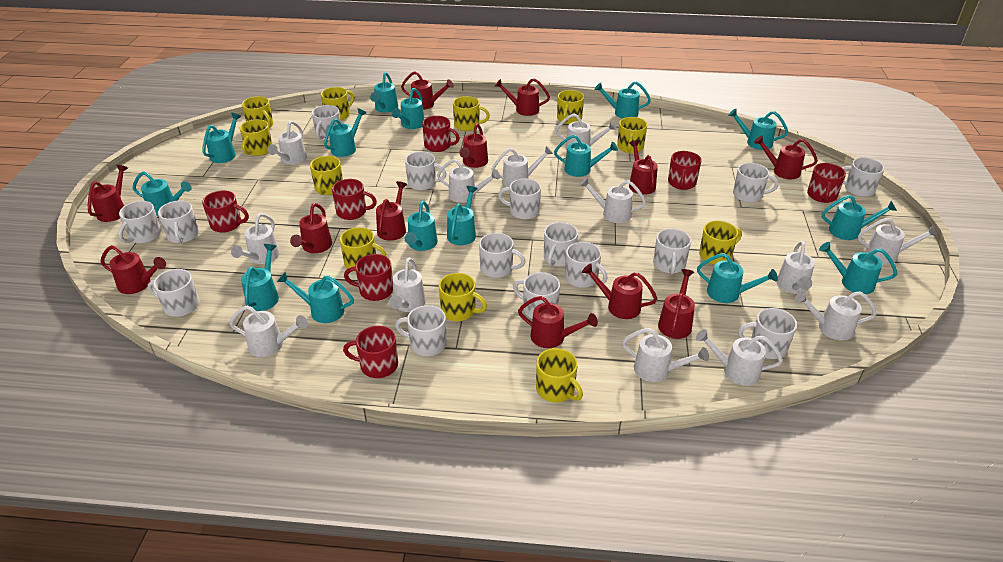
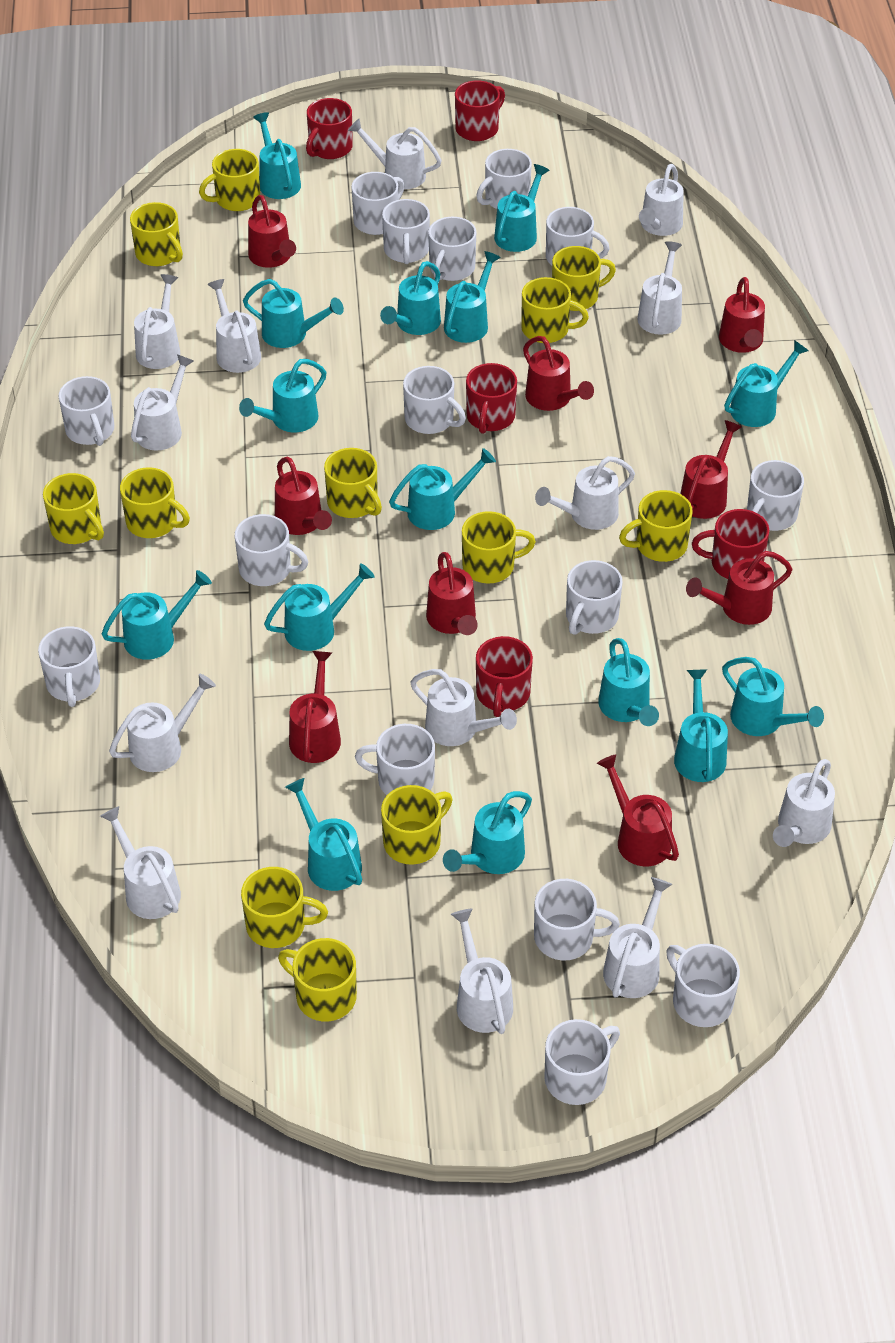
red mug: [202,190,249,233] [332,179,377,220] [343,326,398,378] [344,254,393,301] [422,116,460,152] [668,151,702,190] [807,163,846,203] = 7 -> [306,98,353,159] [455,80,505,141] [466,363,517,434] [476,636,533,717] [692,509,769,579] = 5
red watering can: [88,165,128,222] [101,245,166,294] [290,203,332,253] [376,181,407,241] [401,71,454,110] [459,124,488,168] [495,78,550,116] [518,296,598,348] [582,263,657,319] [629,140,658,195] [658,269,695,339] [754,136,818,179] = 12 -> [248,195,296,268] [275,457,332,535] [289,651,341,763] [426,552,478,635] [523,336,594,411] [597,754,679,866] [680,420,742,519] [686,551,792,625] [719,277,765,353] = 9
yellow mug: [240,119,272,156] [242,96,273,128] [310,156,343,195] [321,87,354,120] [340,227,387,272] [439,273,487,321] [453,96,490,131] [536,348,583,403] [557,90,584,124] [617,117,647,153] [699,221,742,265] = 11 -> [43,473,104,544] [120,467,190,538] [130,202,183,266] [199,149,260,211] [241,867,328,948] [278,938,357,1021] [324,448,382,518] [381,785,452,865] [462,511,536,583] [521,277,589,343] [552,246,616,311] [619,490,693,562] = 12

